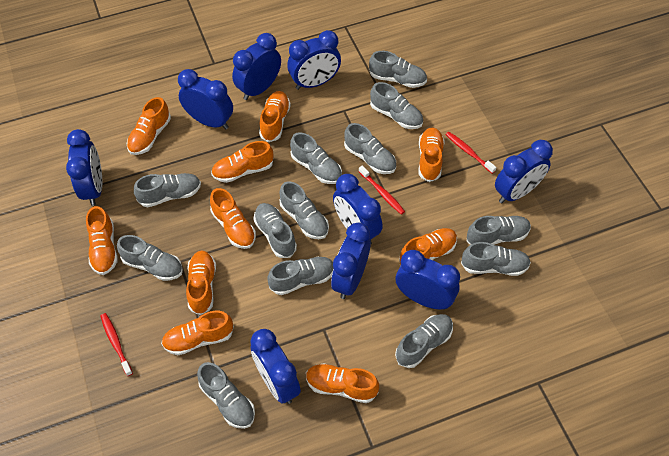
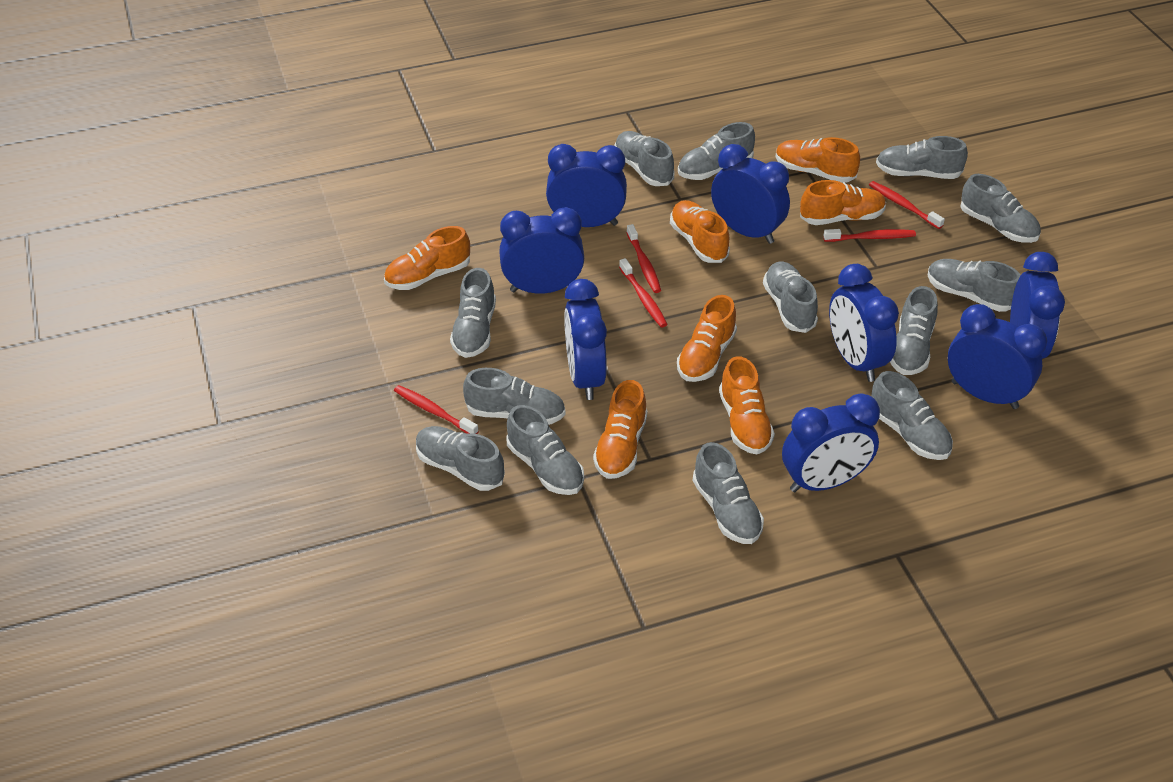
blue clock: [66,129,102,206] [178,69,233,129] [232,33,281,100] [250,329,301,404] [287,30,341,90] [331,223,371,299] [333,174,383,244] [396,250,460,310] [495,140,553,203] = 9 -> [499,207,584,294] [546,144,627,227] [564,279,607,400] [711,144,790,244] [782,394,880,492] [829,264,899,382] [948,304,1047,409] [1010,252,1065,359] = 8
orange shoe: [86,206,118,275] [127,97,171,155] [161,311,234,355] [186,250,216,315] [210,188,256,249] [211,141,273,183] [259,91,291,142] [306,363,379,403] [399,228,457,266] [419,128,445,182] = 10 -> [384,226,470,290] [593,380,647,479] [670,200,730,263] [677,295,737,382] [719,356,775,454] [776,137,860,183] [800,180,886,225] = 7
red toothbrush: [101,313,133,376] [358,165,405,215] [445,132,496,174] = 3 -> [394,385,479,434] [619,258,667,327] [626,224,661,293] [823,229,916,242] [869,181,945,229] = 5

